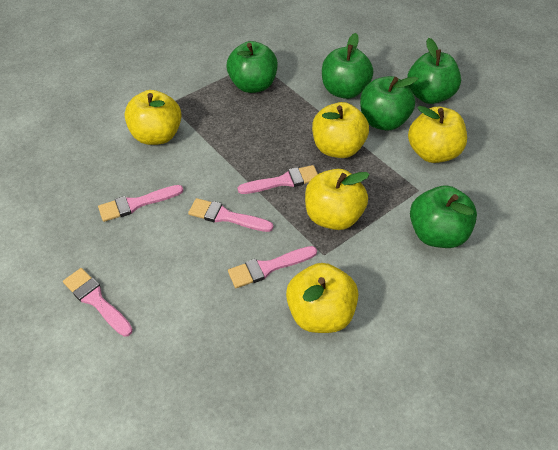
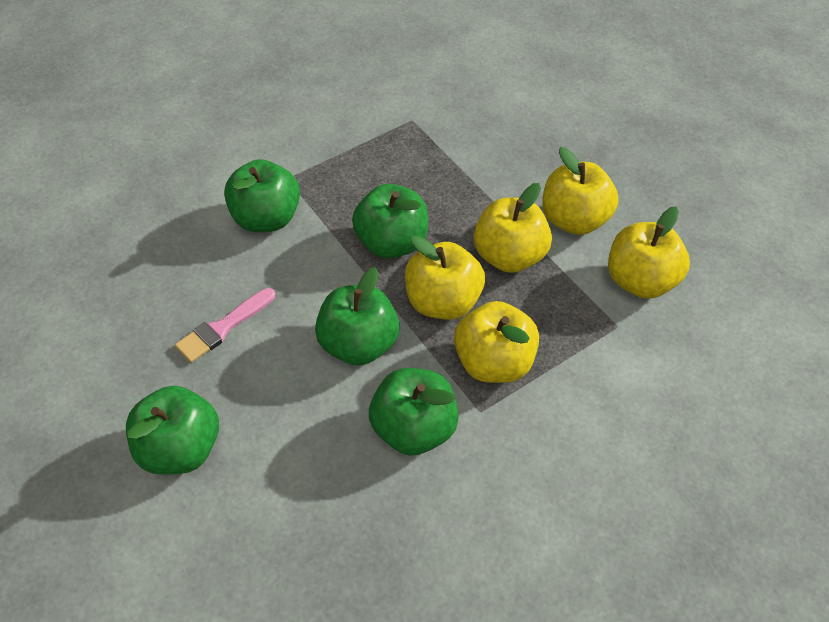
pink brush: [63,268,133,337] [98,185,184,222] [188,198,273,232] [228,246,317,288] [238,165,318,194] = 5 -> [175,288,275,363] = 1

